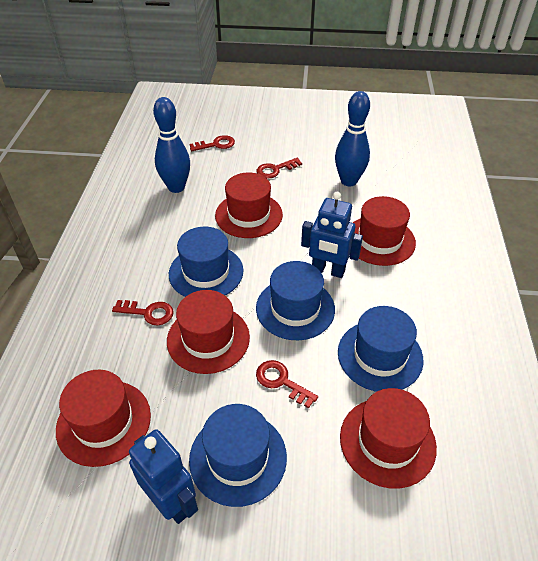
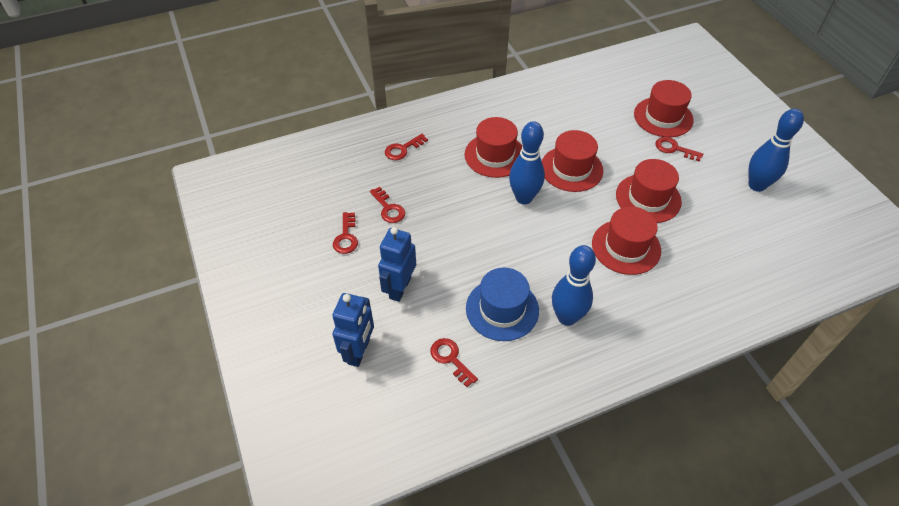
blue bowling pin: [153,97,190,193] [335,91,370,186] = 2 -> [509,121,545,204] [552,245,596,326] [748,109,804,192] = 3
blue hat: [169,227,243,297] [189,404,287,507] [256,261,335,340] [338,306,423,392] = 4 -> [466,267,539,341] = 1
red key: [112,300,174,325] [189,135,235,151] [256,360,318,408] [257,158,302,179] = 4 -> [333,212,358,254] [370,187,405,223] [385,134,428,160] [430,338,478,387] [656,137,703,161] = 5

